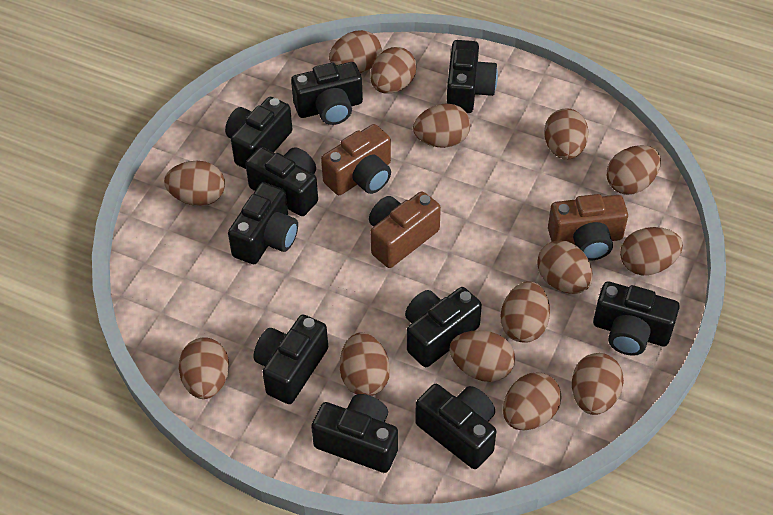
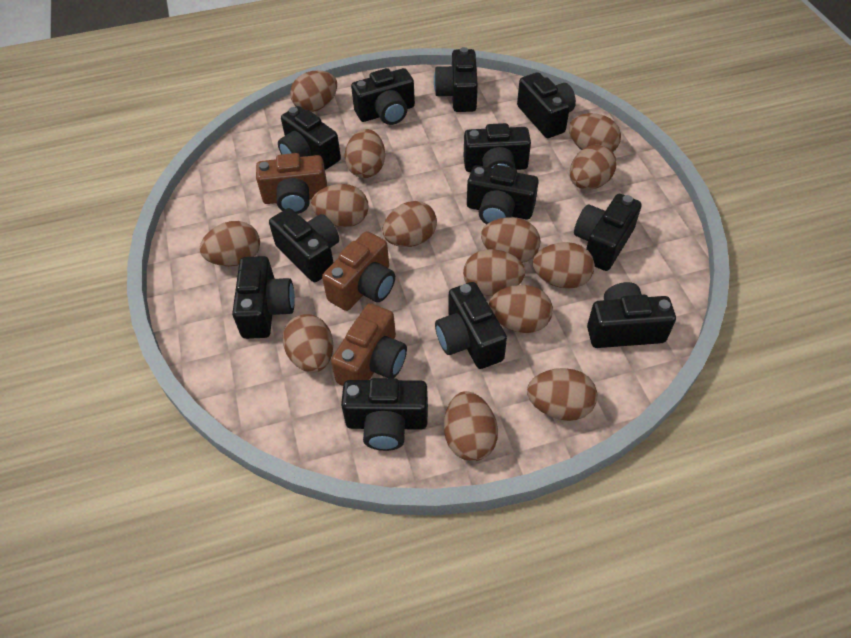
black camera: [225,97,292,169] [228,182,298,264] [245,147,318,216] [254,315,328,404] [291,62,363,125] [311,394,398,473] [405,287,482,367] [415,384,496,469] [447,40,498,113] [593,281,680,356] = 10 -> [232,256,295,339] [269,208,339,282] [278,106,341,170] [341,378,428,451] [351,68,415,125] [434,47,478,112] [435,282,507,369] [464,123,531,172] [467,165,539,224] [517,73,576,138] [574,194,642,271] [587,282,676,348] = 12

